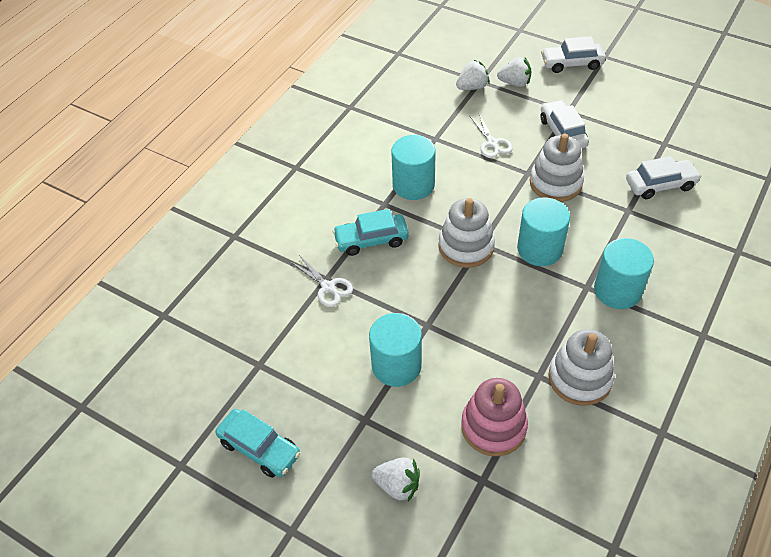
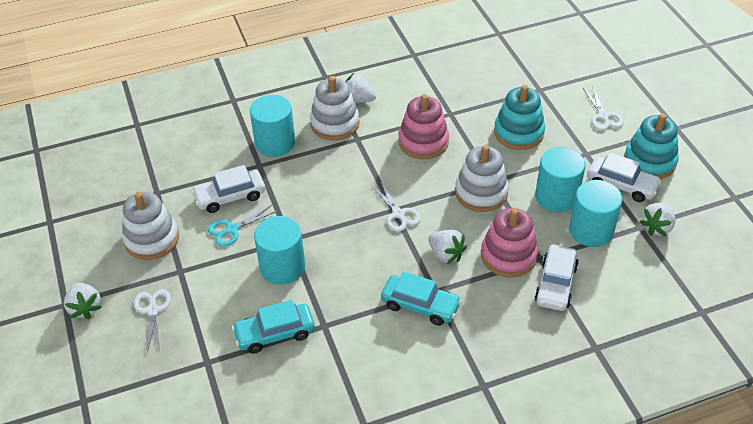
pink stacking toy: [461,378,528,456] = 1 -> [398,94,449,159] [481,208,538,278] = 2
turquoise scissors: none = 0 -> [208,205,277,247] = 1
turquoise stacking toy: none = 0 -> [494,85,545,150] [624,113,679,179] = 2
white scissors: [291,255,353,307] [470,114,513,158] = 2 -> [134,289,171,354] [371,180,421,232] [583,86,623,131] = 3
white strawberry: [371,457,420,502] [456,60,490,90] [497,57,532,87] = 3 -> [64,283,102,319] [345,73,376,103] [428,230,467,264] [639,203,675,236] = 4

